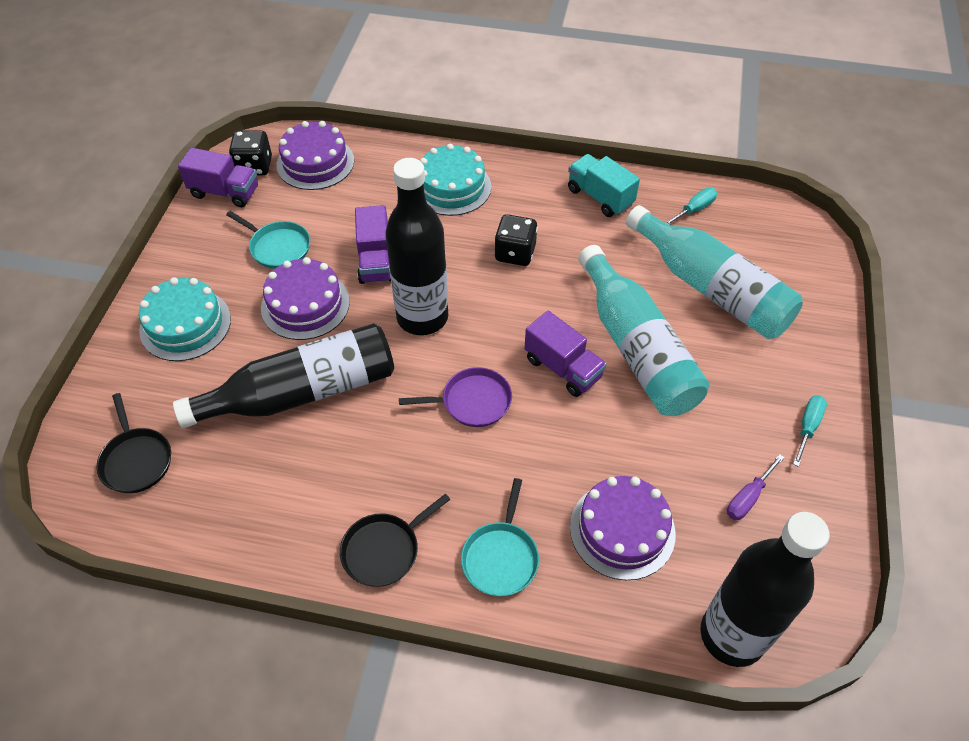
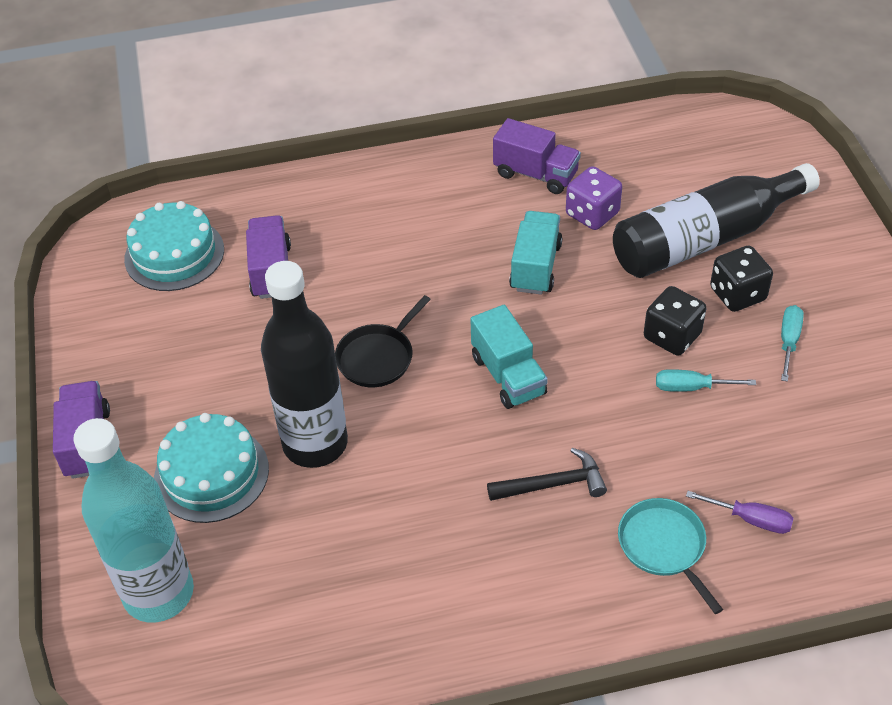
black bottle: [173,323,394,428] [385,158,448,335] [700,512,830,667] = 3 -> [261,261,348,468] [613,163,820,278] = 2
black hammer: none = 0 -> [487,448,607,501] = 1
black pan: [96,393,171,493] [340,494,450,587] = 2 -> [335,295,431,387] = 1
purple cake: [261,257,350,340] [276,121,354,190] [570,476,675,580] = 3 -> none = 0
purple dice: none = 0 -> [566,166,622,230] = 1
purple pan: [399,367,512,427] = 1 -> none = 0
turquoise bottle: [578,245,709,416] [626,205,803,339] = 2 -> [73,418,194,623] = 1
turquoise pan: [226,211,310,269] [461,478,539,596] = 2 -> [618,498,723,614] = 1
turquoise truck: [568,154,640,217] = 1 -> [471,305,548,409] [509,211,562,295] = 2

